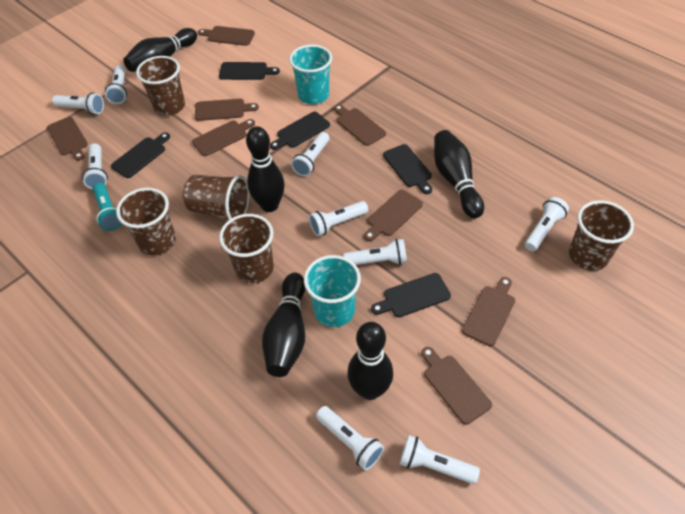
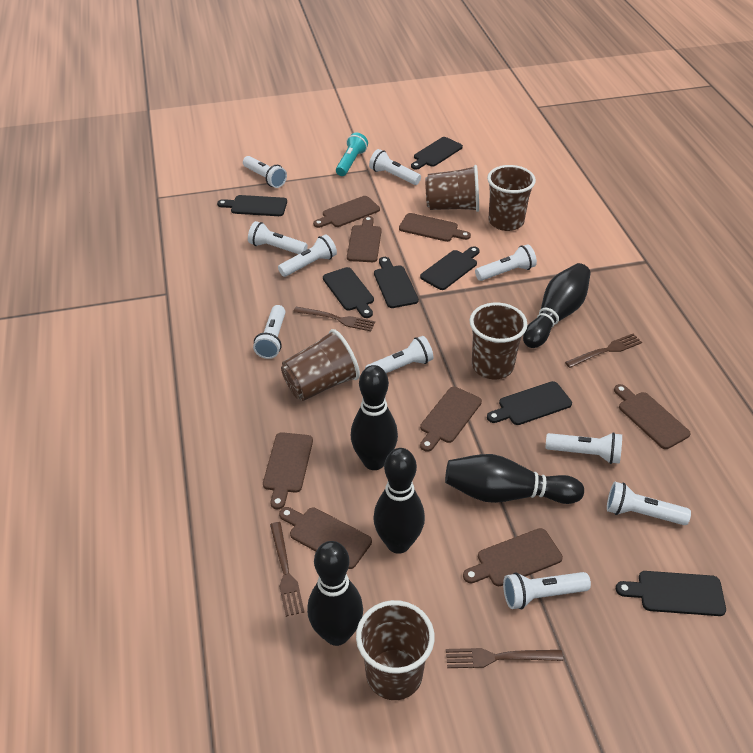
black cutting board: [111,132,170,178] [219,62,280,80] [270,112,330,150] [371,273,451,317] [383,144,432,194] = 5 -> [217,195,287,216] [323,267,374,318] [374,257,419,308] [411,137,463,170] [420,246,480,290] [487,381,572,425] [616,571,726,616] = 7
brown fork: none = 0 -> [270,522,304,617] [293,307,375,331] [446,648,563,668] [565,334,642,368] = 4
turquoise cup: [289,44,332,104] [304,255,361,327] = 2 -> none = 0
white flashlight: [52,93,104,115] [82,143,108,189] [105,65,127,104] [291,132,330,176] [309,201,368,236] [316,406,384,471] [343,239,407,265] [400,435,480,484] [525,197,569,251] = 9 -> [243,156,287,188] [248,221,308,254] [253,305,286,359] [278,234,337,277] [365,336,433,373] [369,149,421,185] [475,244,537,281] [503,572,591,609] [545,432,622,464] [607,482,691,525] = 10

